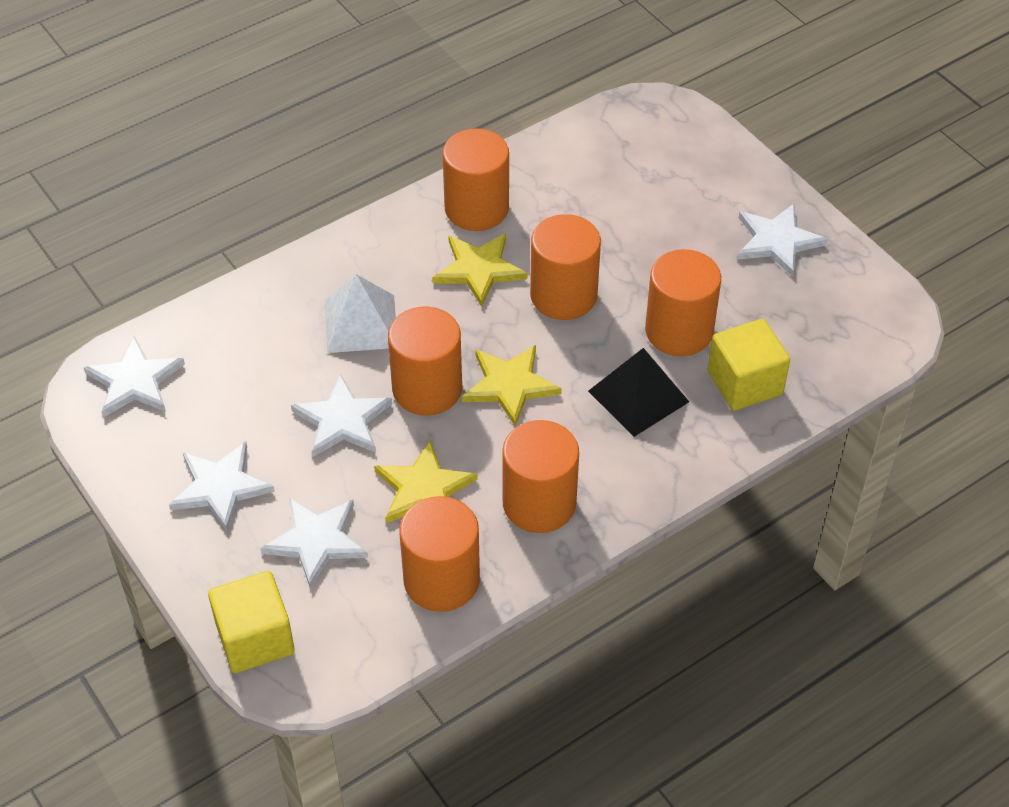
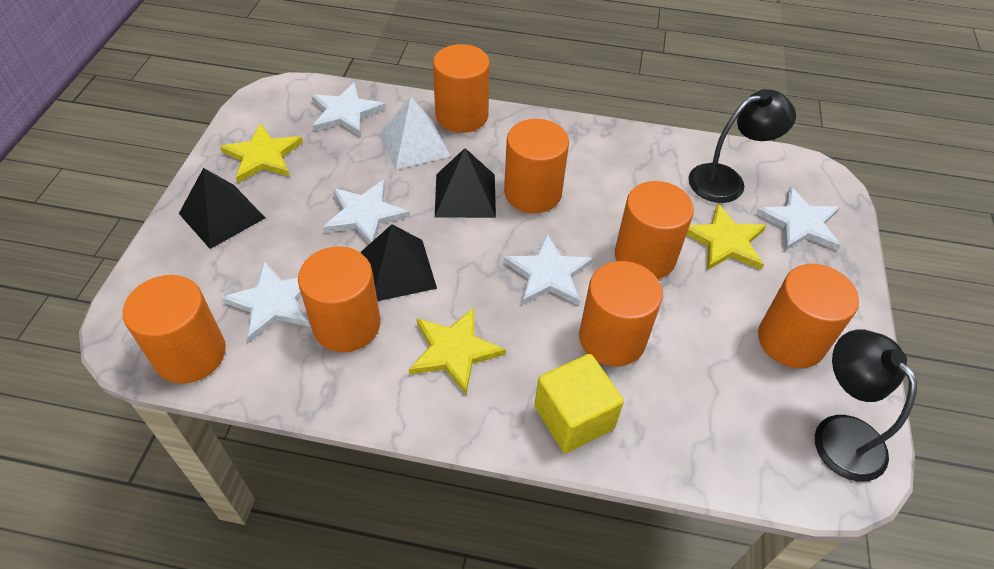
black lamp: none = 0 -> [688,89,796,203] [815,329,917,482] = 2
black pyramid: [588,348,689,437] = 1 -> [179,168,265,249] [360,224,437,301] [435,148,496,218] = 3
orange cylinder: [388,307,462,415] [399,496,480,612] [442,128,509,231] [502,420,579,533] [530,214,601,320] [645,249,721,356] = 6 -> [123,275,226,384] [298,246,380,352] [433,44,490,133] [504,119,569,213] [579,261,663,366] [615,181,694,279] [758,264,859,369] = 7
yellow cube: [208,571,295,673] [708,319,790,411] = 2 -> [534,354,624,453] = 1

